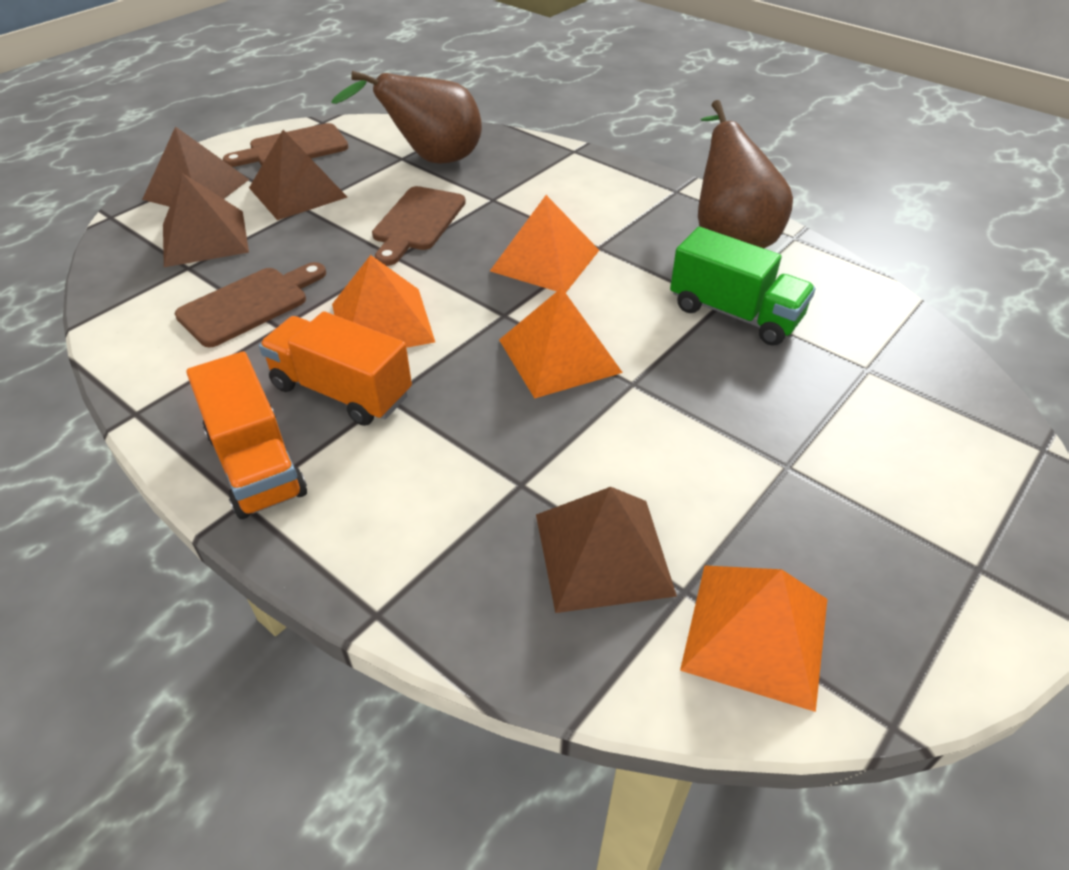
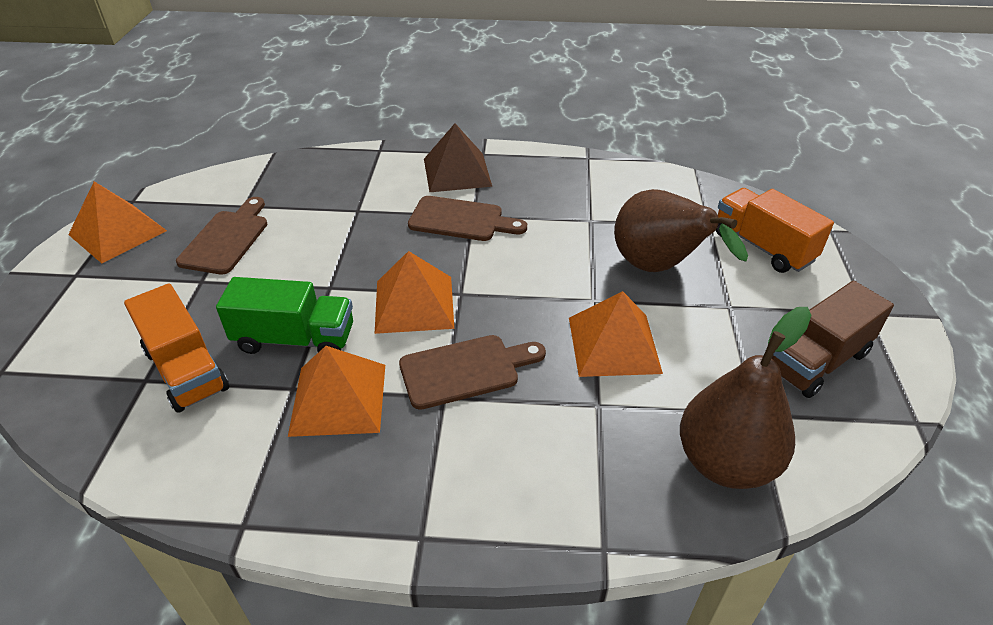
brown pyramid: [142,126,250,207] [163,173,249,267] [249,130,347,220] [536,487,677,613] = 4 -> [424,124,492,192] = 1
brown truck: none = 0 -> [771,281,894,398] = 1

